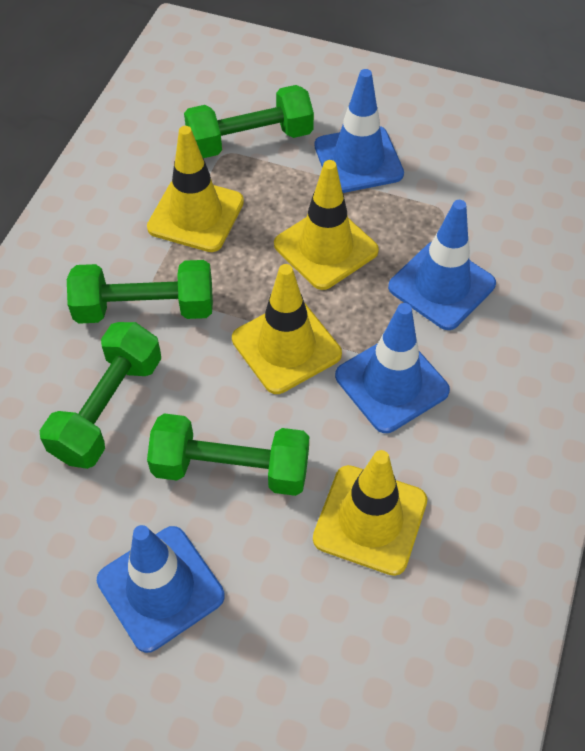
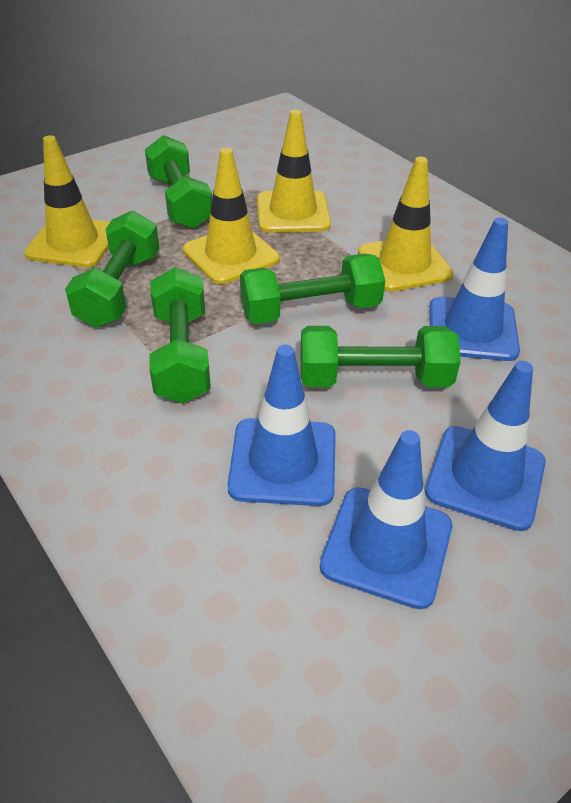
green dumbbell: [40,322,161,469] [67,260,213,324] [147,413,309,496] [184,85,314,158] = 4 -> [65,210,160,328] [145,135,212,229] [149,267,211,403] [240,253,385,324] [301,326,460,387] = 5

